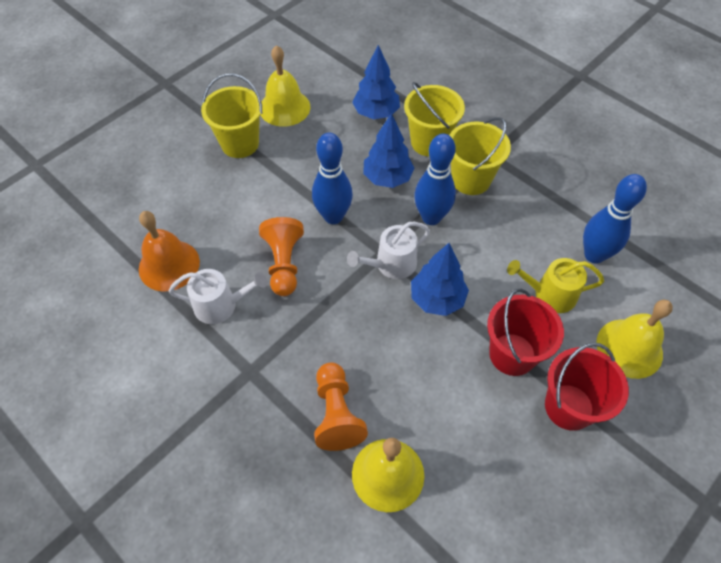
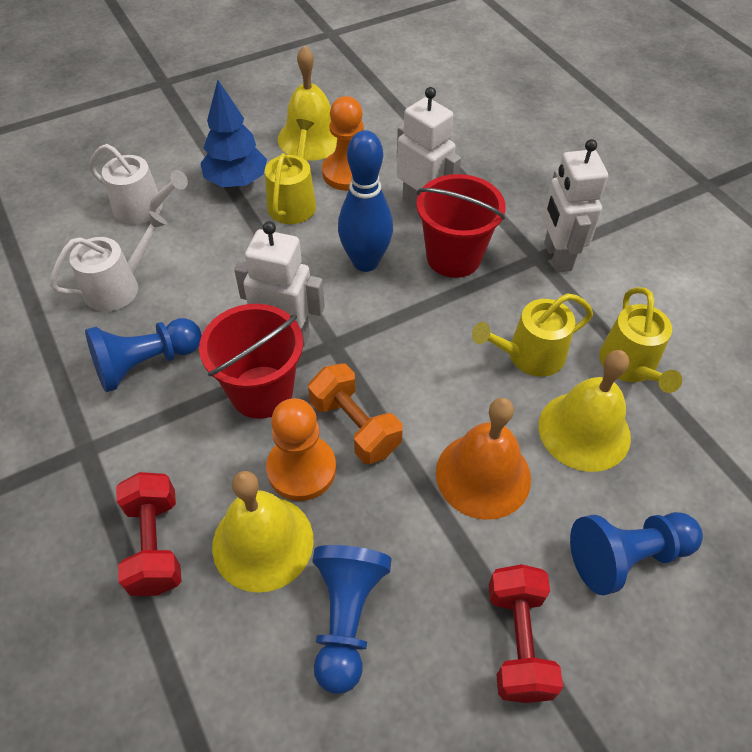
blue bowling pin: [312,133,353,224] [414,133,456,225] [583,174,647,264] = 3 -> [338,130,393,272] = 1
blue pawn: none = 0 -> [85,318,202,392] [312,545,392,694] [570,512,703,595] = 3
blue tree: [352,45,400,119] [363,113,415,188] [411,243,469,316] = 3 -> [200,80,267,187] = 1
orange dumbbell: none = 0 -> [308,364,403,464] = 1
red dumbbell: none = 0 -> [116,472,181,596] [489,564,563,703] = 2
white robot: none = 0 -> [234,221,325,347] [397,87,461,207] [542,139,608,273] = 3
yellow bucket: [201,74,262,158] [404,82,465,157] [450,117,511,195] = 3 -> none = 0
yellow watering can: [507,258,604,313] = 1 -> [265,119,316,224] [472,293,593,377] [599,287,682,393] = 3

